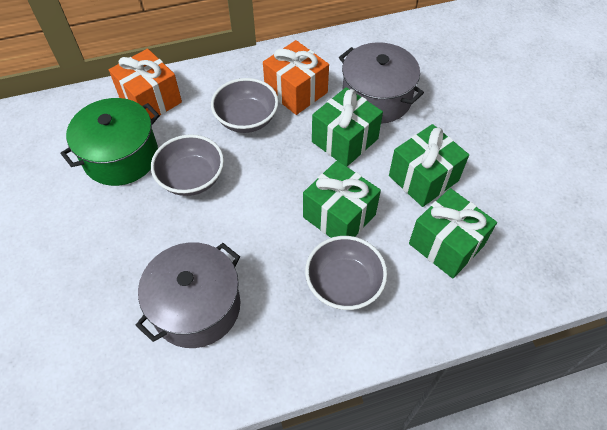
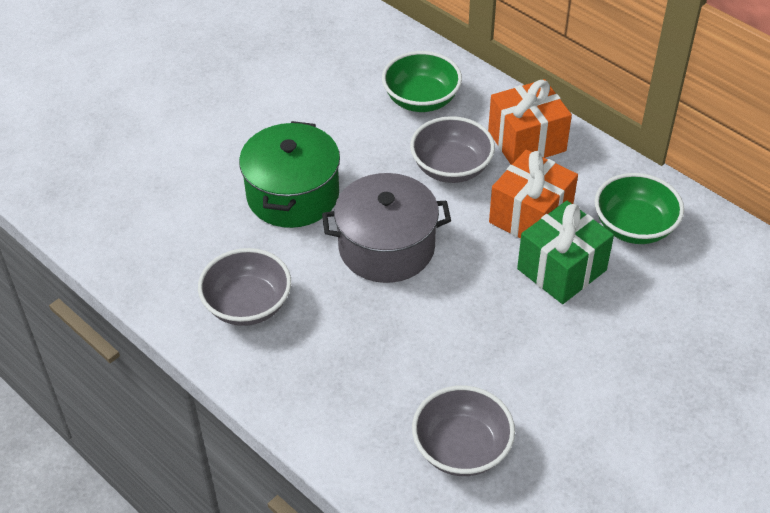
green bowl: none = 0 -> [382,51,462,112] [595,173,684,244] = 2
green gift: [303,161,381,238] [312,87,383,167] [389,124,469,207] [409,188,497,278] = 4 -> [517,201,614,304] = 1
grey pot: [135,242,240,348] [339,42,424,124] = 2 -> [322,173,451,283] = 1

